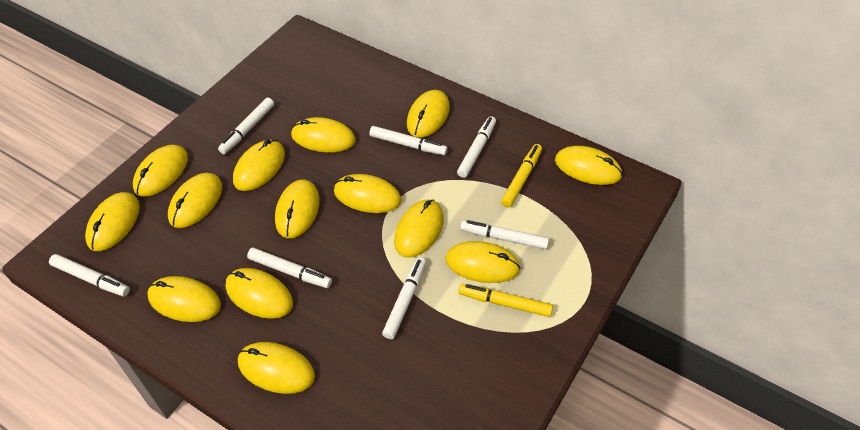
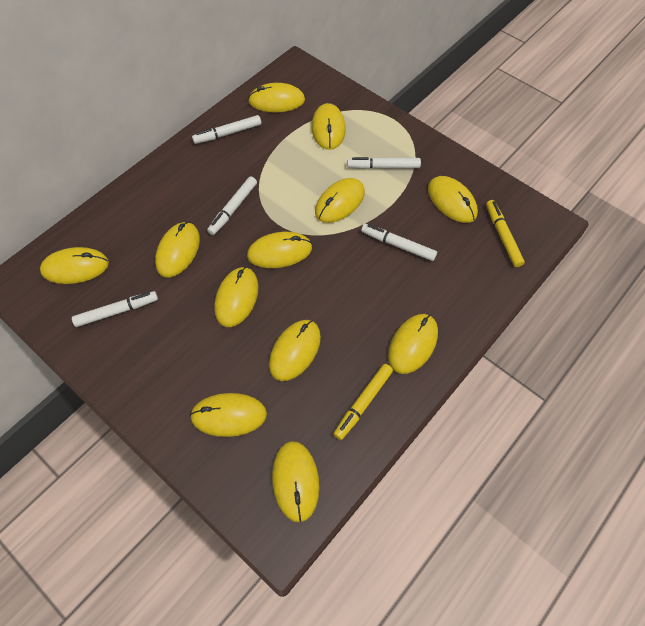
white marker: [49,254,130,296] [218,98,274,154] [247,248,332,288] [369,126,448,155] [382,257,426,339] [457,116,496,178] [460,220,549,249] = 7 -> [72,291,158,327] [192,115,261,144] [207,176,257,235] [347,157,421,169] [361,224,437,261] = 5
yellow mouse: [85,192,140,251] [133,145,188,197] [147,276,221,322] [168,173,222,228] [226,268,293,319] [233,140,285,191] [238,342,315,394] [275,179,320,238] [291,117,356,152] [334,174,402,213] [394,199,444,258] [407,90,450,138] [445,241,521,283] [555,146,623,185] = 14 -> [40,247,109,284] [155,222,200,278] [190,393,267,437] [214,267,259,327] [247,232,312,268] [248,83,305,112] [269,320,321,381] [272,441,320,522] [312,103,346,150] [315,178,365,223] [388,314,438,374] [428,176,478,223] = 12

